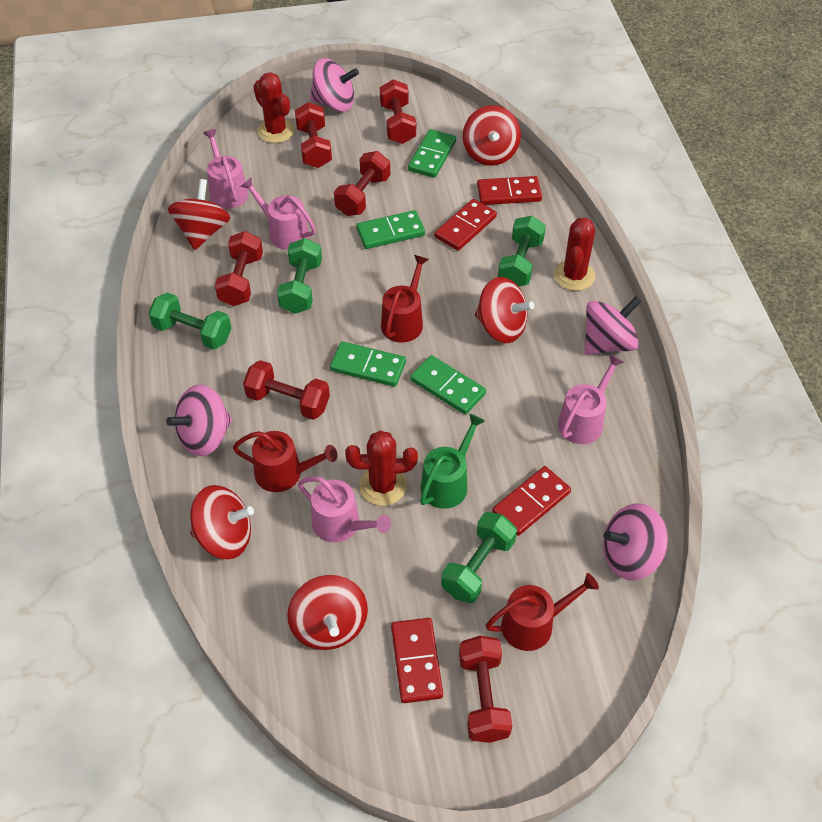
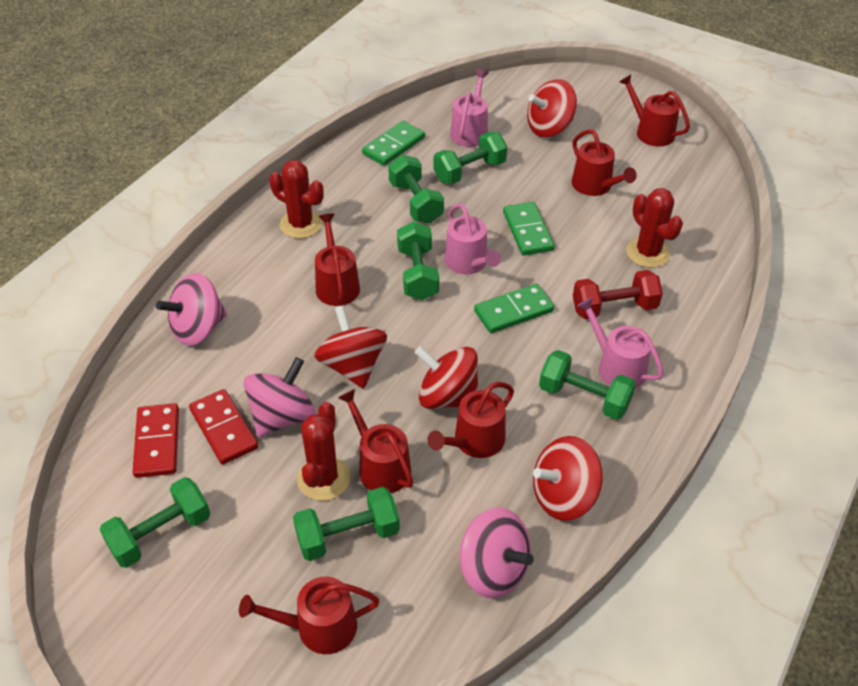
green domino: [330,341,406,387] [356,210,425,249] [408,129,456,178] [410,355,486,415] = 4 -> [362,121,425,166] [474,284,554,333] [503,202,554,256] = 3
green dumbbell: [148,293,231,350] [277,238,322,314] [441,512,517,603] [498,216,546,287] = 4 -> [99,477,210,568] [293,487,400,561] [388,155,444,223] [397,221,439,300] [433,132,507,184] [539,350,636,420] = 6
green watering can: [420,414,485,509] = 1 -> none = 0
pink spinning top: [166,384,232,456] [310,58,359,112] [584,296,642,355] [603,503,668,581] = 4 -> [156,273,227,346] [244,357,315,437] [460,508,534,598] = 3
pink watering can: [203,129,248,209] [240,177,316,249] [298,476,391,542] [558,354,624,444] = 4 -> [444,203,501,274] [450,69,489,147] [577,297,664,389] = 3
red domino: [391,618,443,703] [435,199,497,251] [477,176,542,205] [492,466,571,536] = 4 -> [133,403,179,478] [189,389,258,465] = 2
red dumbbell: [215,231,263,306] [243,360,330,420] [295,102,332,168] [334,151,390,216] [380,79,416,144] [459,636,512,743] = 6 -> [573,270,663,319] = 1
red spinning top: [168,179,230,250] [190,485,254,559] [287,575,368,650] [463,105,521,166] [475,277,534,343] = 5 -> [314,305,387,389] [415,346,479,409] [527,79,577,137] [533,436,603,521] = 4
red watering can: [233,431,338,492] [381,255,429,342] [486,573,599,651] = 3 -> [239,577,379,654] [315,214,360,306] [338,389,413,493] [428,382,514,458] [572,129,636,196] [619,75,690,147] = 6

